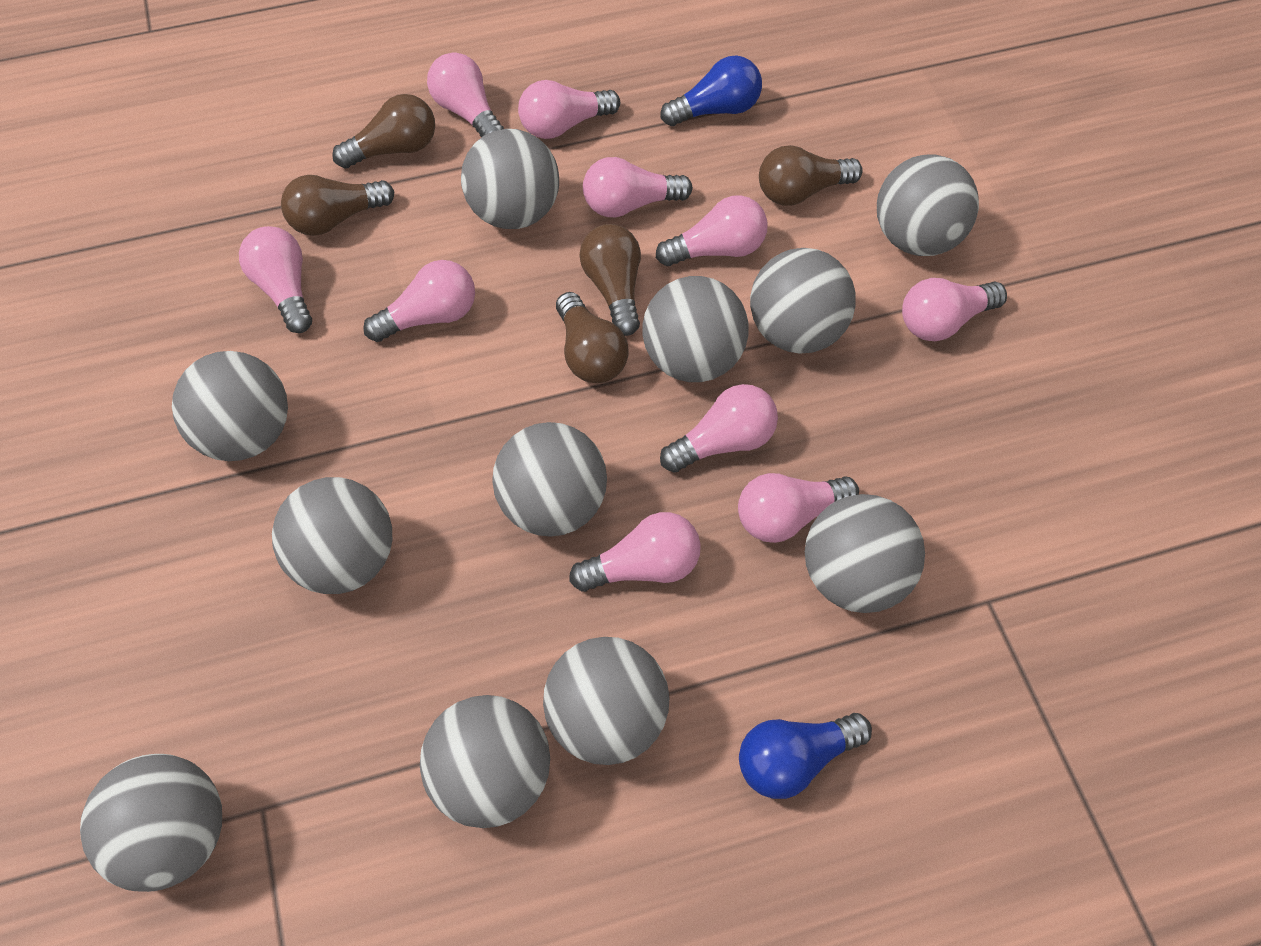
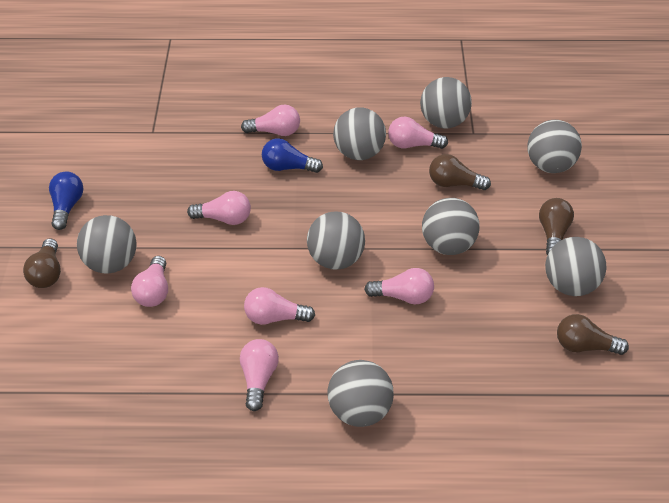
brown light bulb: [281,175,394,236] [332,94,435,168] [556,292,629,383] [579,224,641,336] [759,145,863,206] = 5 -> [23,238,61,288] [429,154,491,190] [539,198,574,255] [557,314,629,355] = 4
grey ball: [80,754,222,892] [172,351,288,461] [272,477,392,594] [420,695,550,828] [461,129,559,229] [492,422,607,537] [543,637,670,765] [643,276,749,382] [750,248,856,353] [805,494,925,613] [877,154,979,256] = 11 -> [77,215,137,274] [307,211,365,270] [327,360,394,427] [333,107,386,160] [420,77,472,128] [422,198,480,255] [527,120,582,173] [545,237,607,296] = 8
pink light bulb: [239,226,312,333] [363,260,475,342] [427,53,504,137] [518,80,620,139] [569,512,701,592] [583,157,693,217] [656,195,768,266] [660,384,778,473] [738,473,859,543] [902,278,1007,341] = 10 -> [131,256,168,307] [187,191,251,225] [240,339,279,411] [241,104,300,136] [244,287,315,325] [364,268,434,304] [388,117,448,149] = 7

